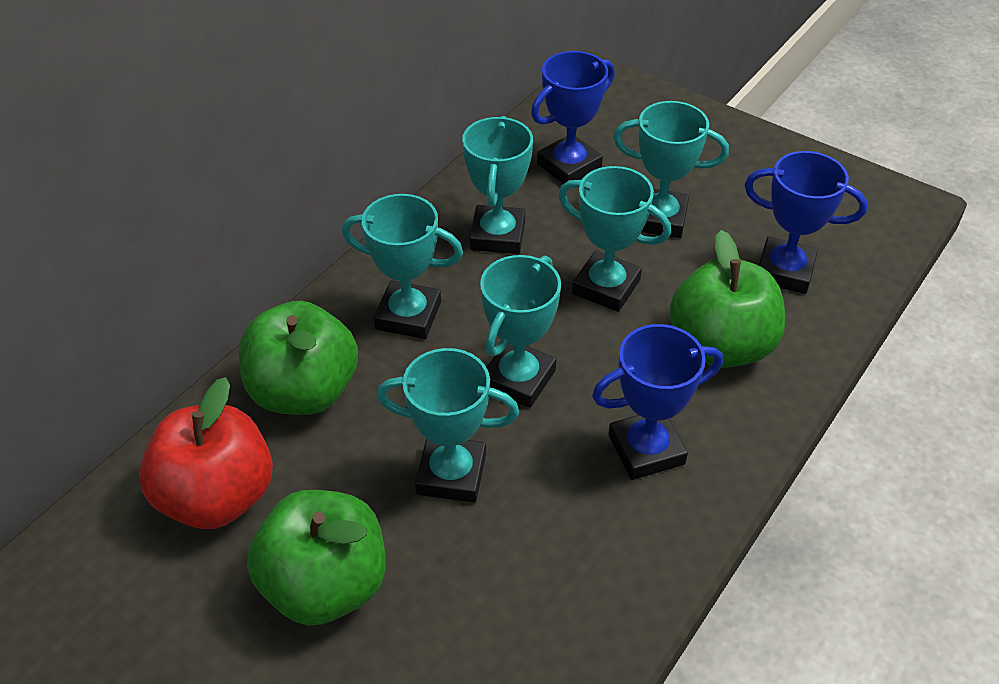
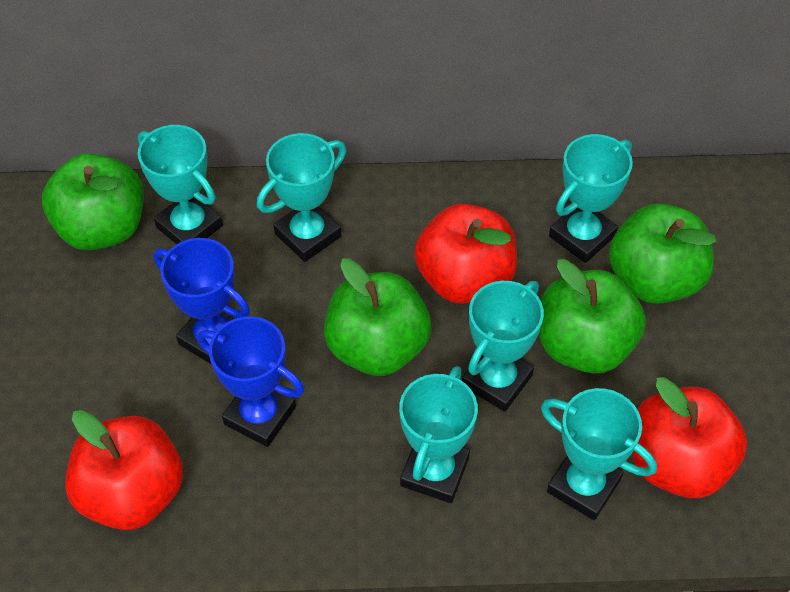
blue trophy: [531,51,615,184] [592,324,723,480] [744,151,867,294] = 3 -> [153,238,250,365] [198,316,304,447] = 2
green apple: [239,301,358,415] [247,490,386,626] [669,230,785,368] = 3 -> [42,153,144,251] [324,259,431,376] [539,259,646,374] [609,204,716,304] = 4
red apple: [139,377,273,529] = 1 -> [65,410,183,530] [414,204,517,304] [632,377,748,498] = 3

